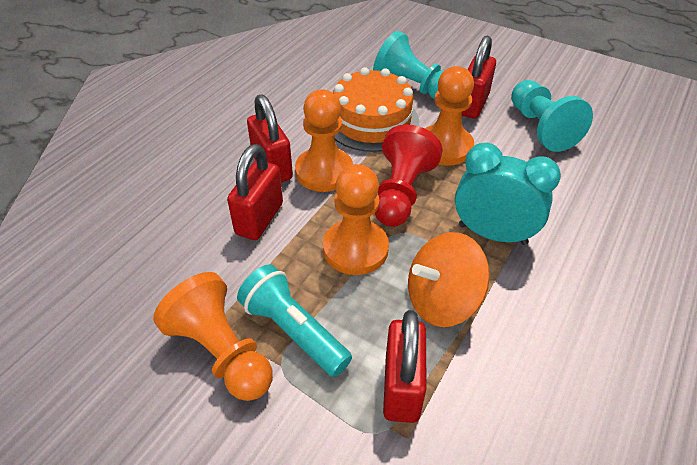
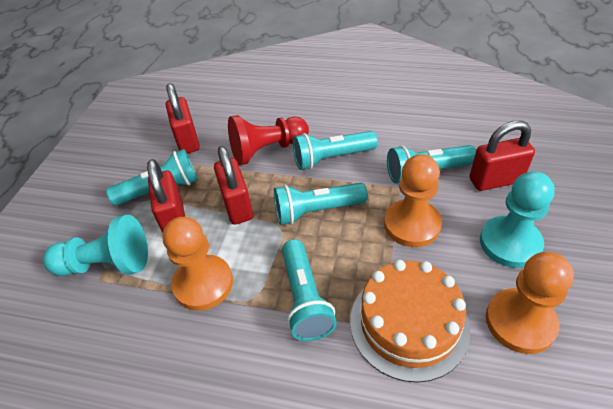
orange pawn: [153,272,273,401] [295,90,353,192] [323,164,389,275] [425,66,474,165] = 4 -> [162,217,233,311] [384,154,442,247] [486,252,574,354] = 3
orange spinning top: [408,232,490,327] = 1 -> none = 0
turquoise clock: [455,143,561,245] = 1 -> none = 0
turquoise flashlight: [237,264,352,377] = 1 -> [106,149,198,206] [274,183,368,225] [282,239,337,341] [293,131,378,170] [387,145,476,183] = 5

